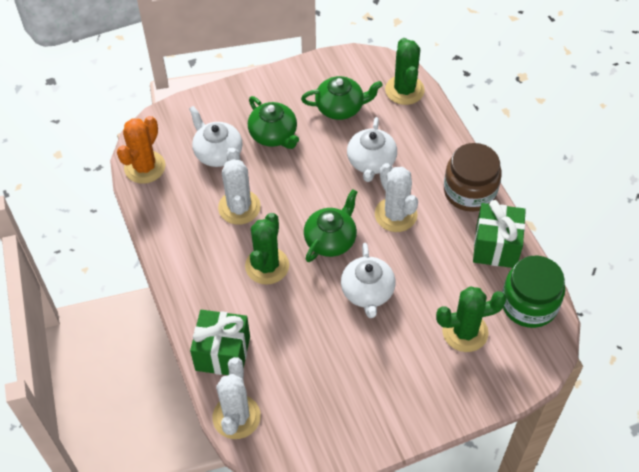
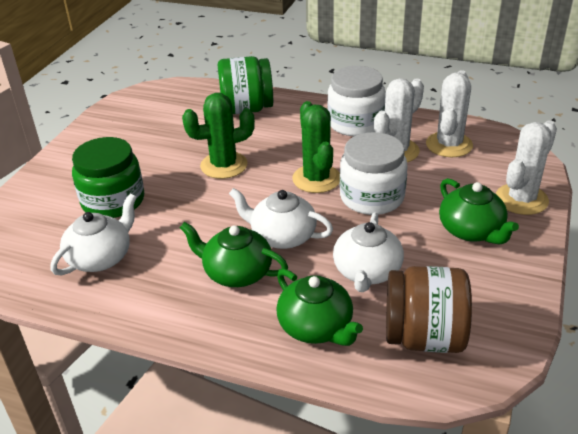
green cactus: [245,213,289,285] [385,38,425,105] [436,286,507,352] = 3 -> [182,93,255,179] [292,101,340,193] = 2
green gift: [190,310,250,375] [473,200,526,268] = 2 -> none = 0
green jar: [502,256,565,328] = 1 -> [72,137,144,218] [218,56,273,114] = 2
orange cactus: [117,116,165,184] = 1 -> none = 0
white jar: none = 0 -> [327,66,386,136] [340,132,407,215] = 2

